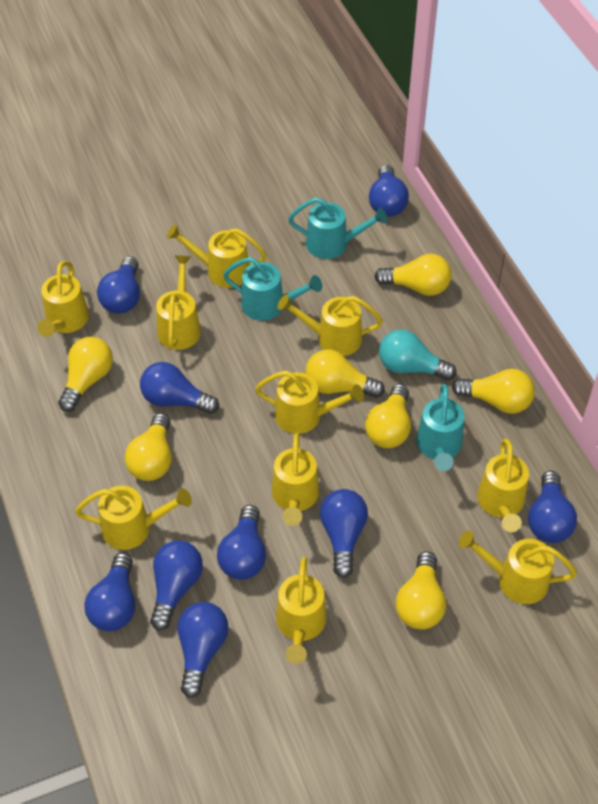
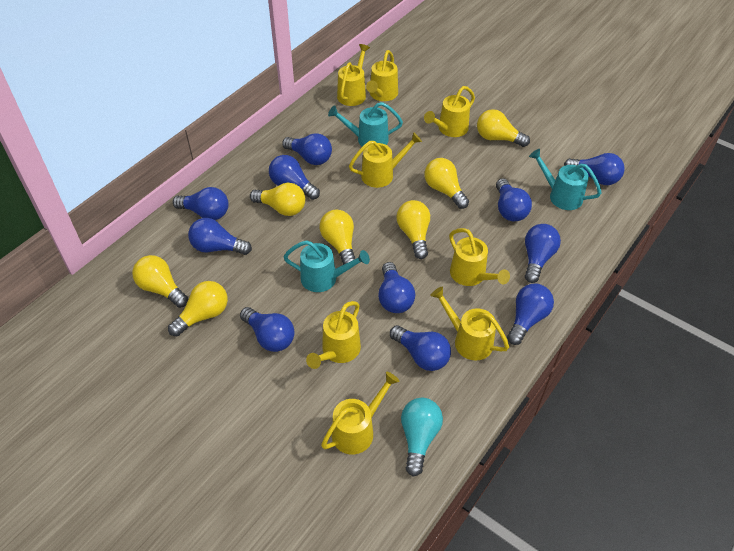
blue light bulb: [84,553,135,631] [97,256,140,314] [140,362,219,414] [150,540,203,631] [177,602,229,698] [217,505,266,580] [320,489,368,578] [369,165,409,217] [528,471,577,543] = 9 -> [173,187,229,220] [188,218,252,255] [240,307,295,352] [269,155,320,200] [282,133,332,165] [378,262,415,313] [390,325,451,371] [496,178,532,221] [507,284,554,345] [525,224,561,283] [564,153,625,185] = 11
yellow watering can: [37,261,89,337] [75,486,192,550] [156,255,201,350] [166,224,267,288] [255,371,364,434] [272,433,319,526] [276,557,327,664] [277,294,383,356] [458,531,577,604] [477,439,529,532] = 10 -> [306,301,361,369] [321,372,400,455] [337,44,370,106] [349,132,422,188] [366,50,398,101] [424,86,475,137] [430,287,509,361] [449,228,510,286] = 8

